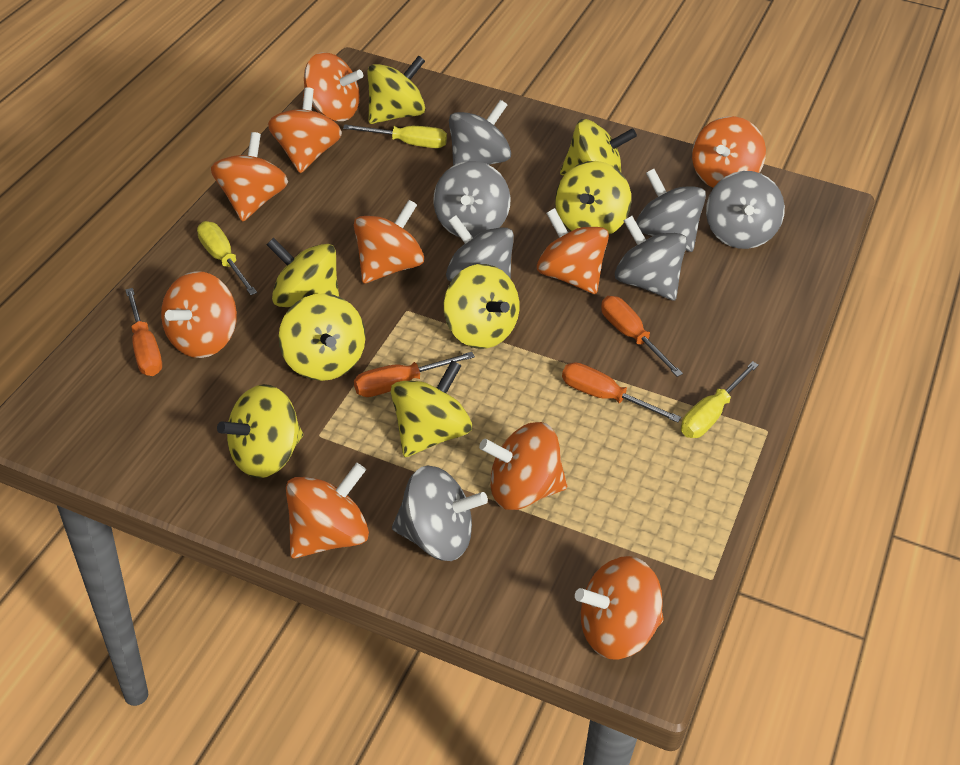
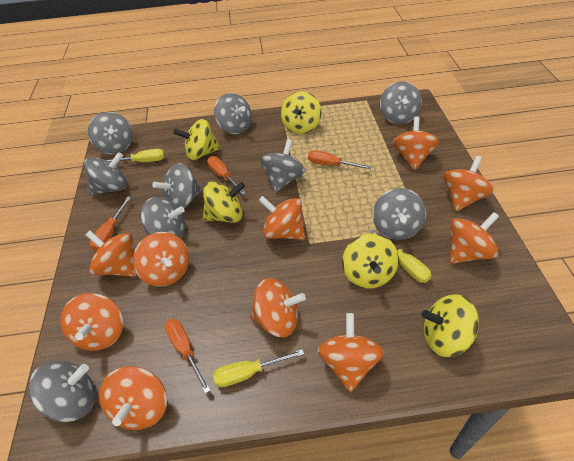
grey spinning top: [392,466,488,561] [433,161,511,237] [446,215,514,282] [449,100,511,166] [615,216,687,301] [636,169,706,252] [706,171,785,249] = 7 -> [28,361,95,422] [84,152,127,195] [88,112,133,154] [141,197,185,239] [152,163,202,209] [214,93,252,134] [261,139,305,192] [373,188,426,240] [380,81,422,124] = 9
yellow spinning top: [217,384,303,478] [266,238,339,307] [279,293,366,381] [367,55,425,124] [391,360,472,457] [444,264,519,349] [555,161,631,235] [560,119,637,176] = 8 -> [173,119,221,160] [203,182,245,223] [281,91,321,134] [342,233,399,288] [422,294,479,357] = 5

